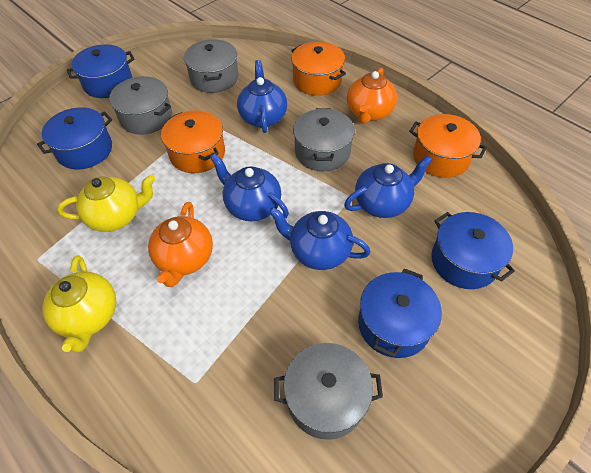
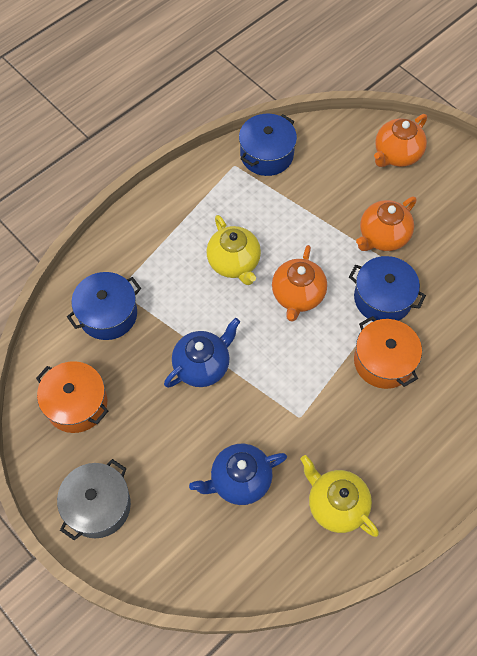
blue pot: [37,107,112,170] [67,44,134,98] [358,268,442,358] [431,212,515,289] = 4 -> [67,272,141,340] [239,114,297,176] [349,256,426,321] = 3
blue teapot: [210,154,289,221] [237,60,287,133] [269,207,370,270] [344,155,432,218] = 4 -> [164,318,240,388] [189,444,287,505] = 2
grey pot: [109,76,172,135] [184,39,238,93] [274,343,383,440] [293,108,355,171] = 4 -> [57,459,131,540] = 1
orange pot: [161,111,225,173] [291,42,346,96] [409,114,487,178] = 3 -> [36,361,108,433] [354,316,422,389] = 2
orange teapot: [148,202,213,287] [347,68,397,124] = 2 -> [272,245,327,322] [356,197,417,251] [374,114,427,167] = 3

